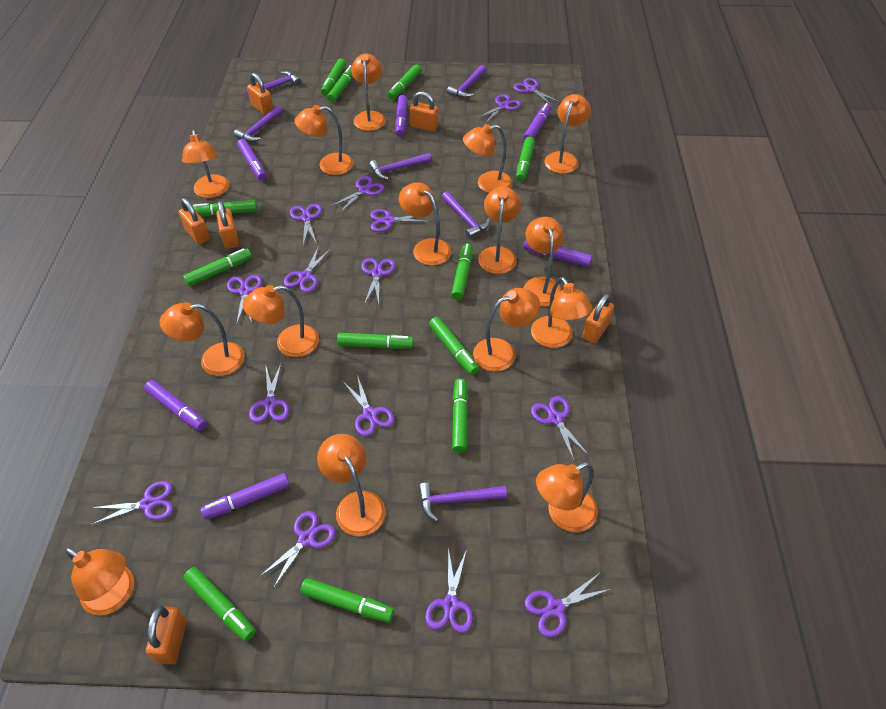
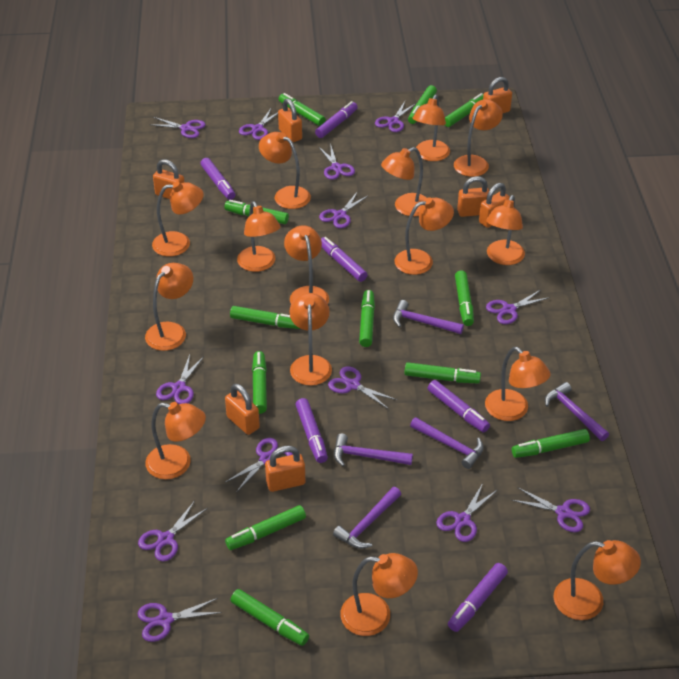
orange padlock: [146,606,187,664] [179,198,210,244] [216,201,239,249] [247,73,274,115] [410,92,438,132] [582,294,614,343] = 6 -> [153,159,185,199] [225,384,260,435] [265,446,305,492] [278,98,302,142] [457,176,489,217] [479,183,510,228] [483,77,512,113] = 7
purple hammer: [233,106,283,142] [246,71,301,98] [369,153,431,180] [418,483,507,522] [442,191,490,238] [447,65,486,98] = 6 -> [333,487,401,549] [334,434,413,466] [393,300,464,334] [410,417,484,469] [545,382,609,441] = 5
purple scissors: [90,481,174,525] [227,275,262,325] [249,364,290,423] [259,511,336,588] [284,246,331,293] [290,204,322,245] [330,176,385,212] [344,375,394,436] [361,258,396,304] [370,209,430,232] [425,548,473,633] [477,94,521,124] [513,78,559,106] [525,574,611,638] [531,396,588,460] = 15 -> [137,598,222,642] [138,501,208,562] [149,117,206,138] [156,355,204,404] [226,438,293,491] [239,107,278,140] [318,143,355,180] [319,191,369,228] [328,366,397,409] [375,101,416,132] [436,483,497,542] [486,290,550,324] [512,487,590,532] = 13

